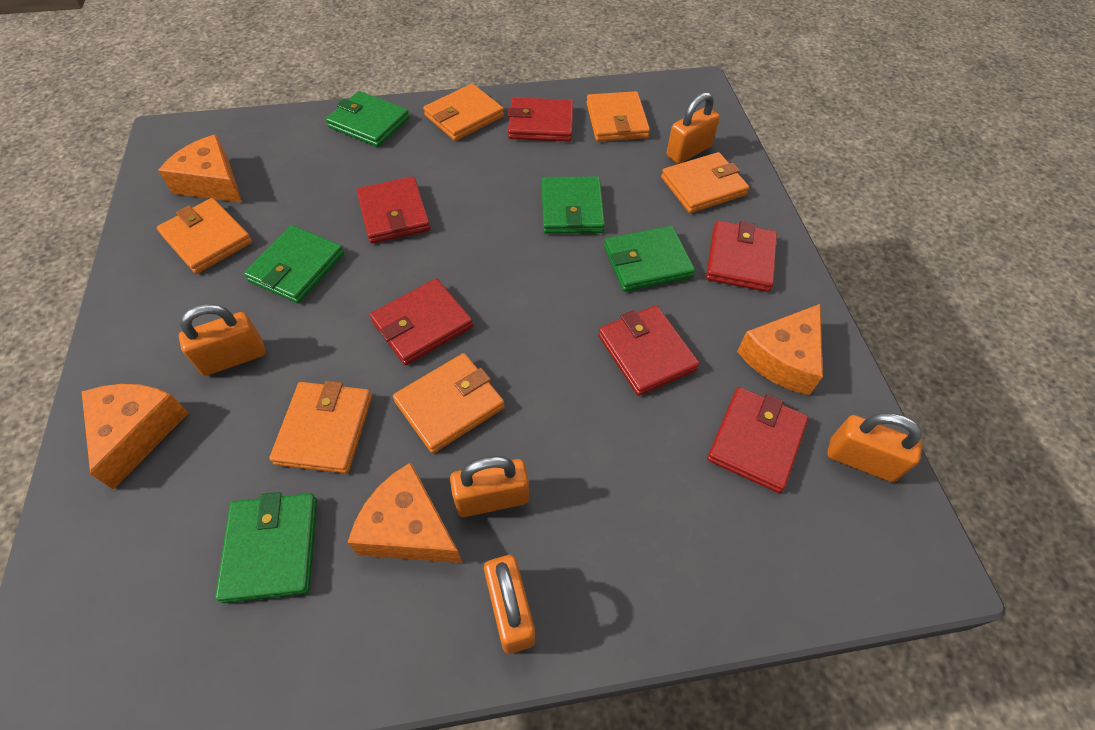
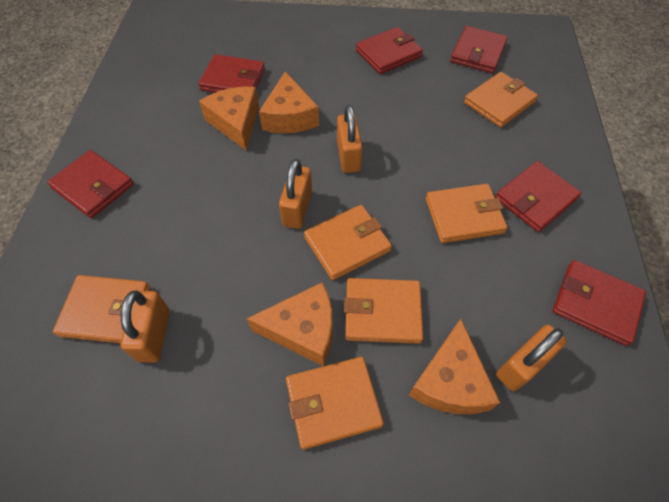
green wallet: [215,492,317,603] [244,225,344,303] [326,91,410,147] [542,177,605,234] [604,226,695,292] = 5 -> none = 0
orange padlock: [179,304,265,376] [450,456,529,517] [484,555,535,654] [666,92,720,164] [827,413,922,482] = 5 -> [121,291,170,362] [279,159,312,229] [337,105,363,173] [496,325,567,391] = 4

